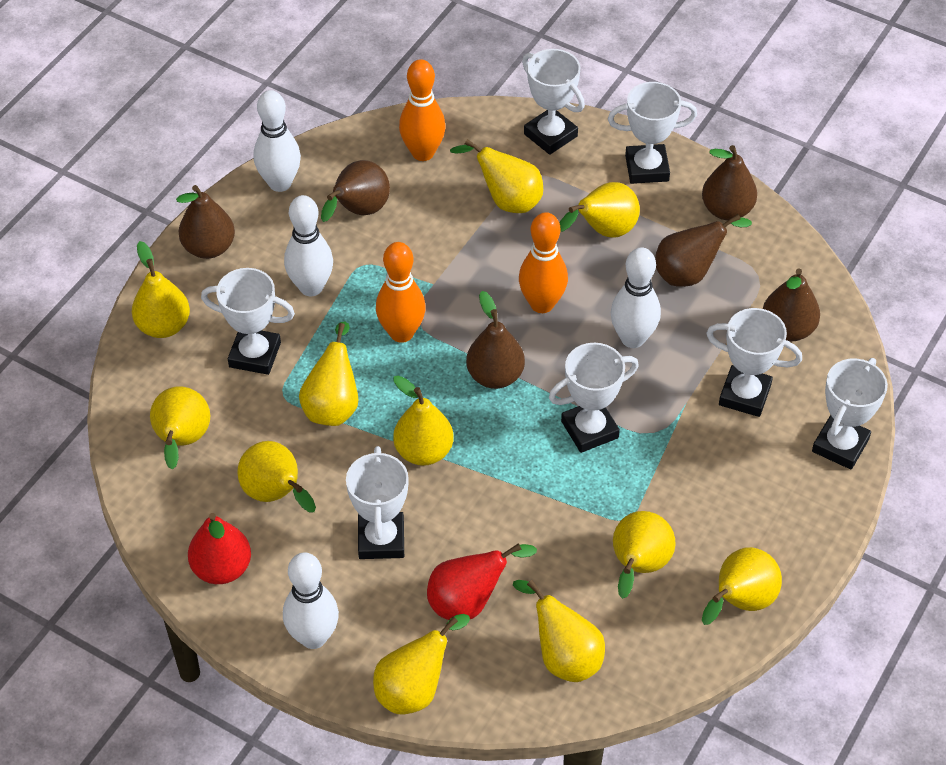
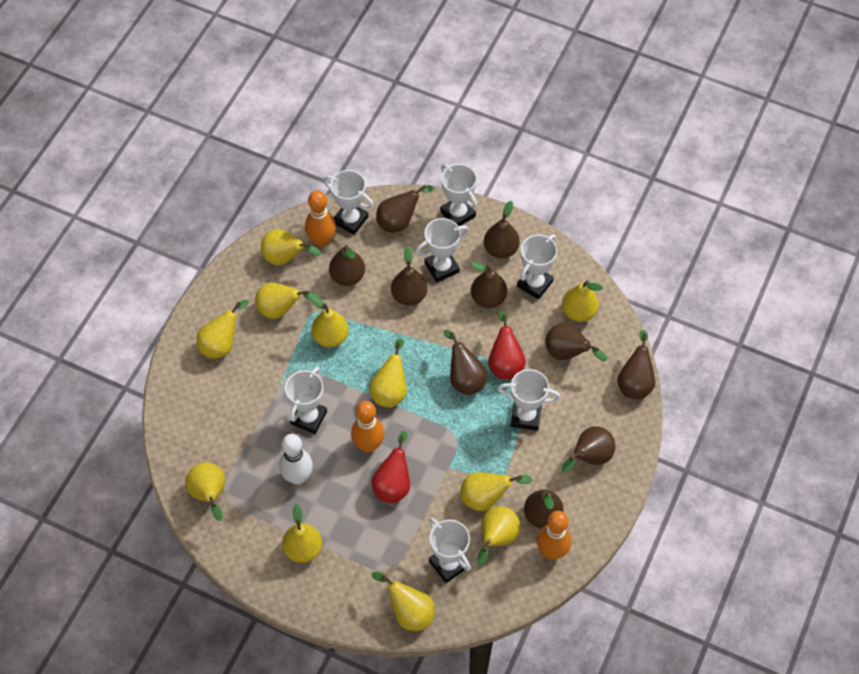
brown pear: [176,185,235,259] [321,160,390,222] [466,291,525,389] [655,214,752,287] [702,145,757,220] [763,269,820,341] = 6 -> [329,245,365,286] [376,185,434,233] [391,246,427,306] [443,330,487,395] [471,262,507,308] [484,201,520,259] [524,490,564,528] [545,323,607,361] [562,426,615,473] [617,330,655,399] = 10
white bowling pin: [254,90,301,192] [283,553,339,649] [284,195,333,296] [611,247,661,348] = 4 -> [279,434,313,485] = 1

